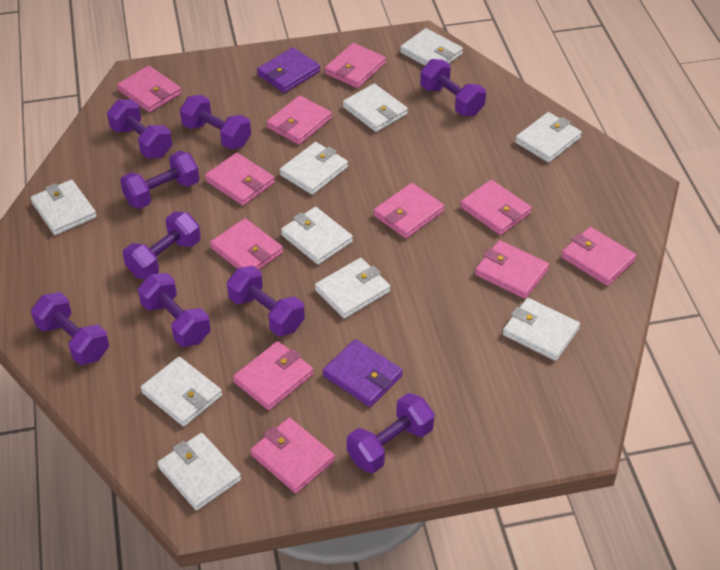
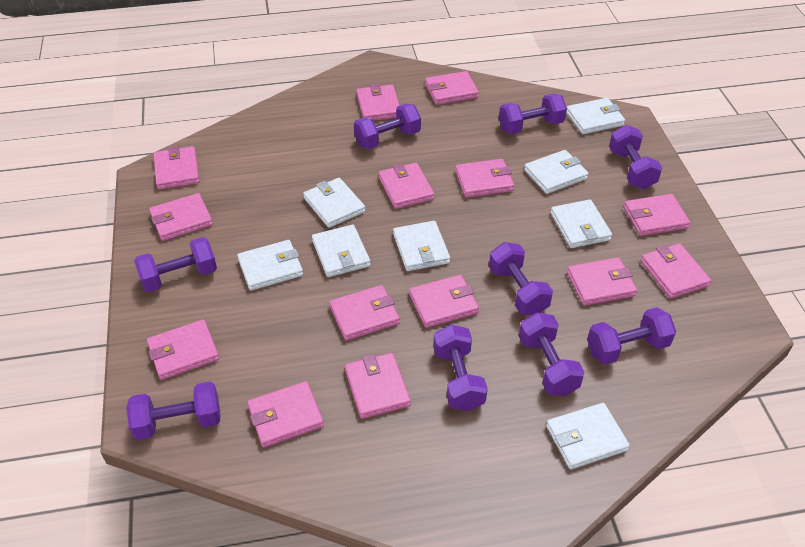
pink wallet: [117,66,181,113] [205,153,275,206] [210,218,283,270] [233,341,313,410] [251,418,335,493] [267,95,332,145] [325,43,386,88] [374,183,444,239] [460,180,532,235] [475,240,549,299] [561,227,636,286] = 11 -> [147,319,219,380] [149,193,213,241] [154,146,200,189] [247,381,324,448] [329,285,400,341] [345,353,411,419] [356,84,400,121] [379,163,434,209] [409,275,479,328] [425,71,479,105] [455,159,514,198] [567,257,637,306] [624,194,690,236] [641,243,711,299] = 14
purple wallet: [257,47,320,93] [323,339,403,407] = 2 -> none = 0
white wallet: [31,180,97,235] [141,357,222,427] [158,433,241,511] [280,142,348,195] [281,207,353,265] [315,258,390,319] [343,84,408,132] [400,28,463,66] [503,298,580,361] [515,112,582,163] = 10 -> [237,240,303,291] [303,178,365,228] [312,225,370,277] [393,221,450,271] [524,150,588,194] [546,403,630,469] [551,199,612,248] [566,98,625,134] = 8

